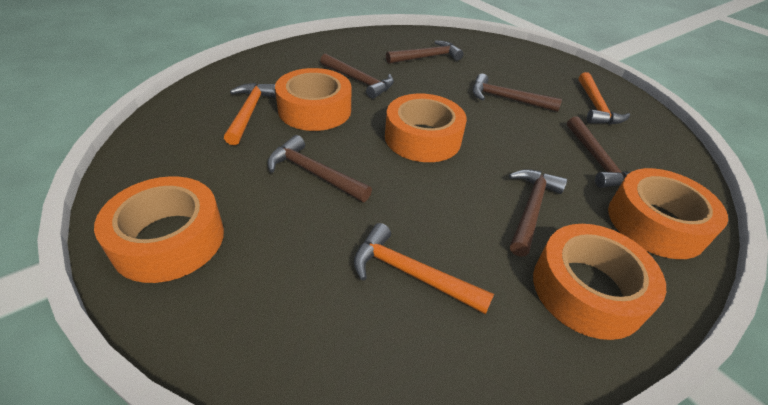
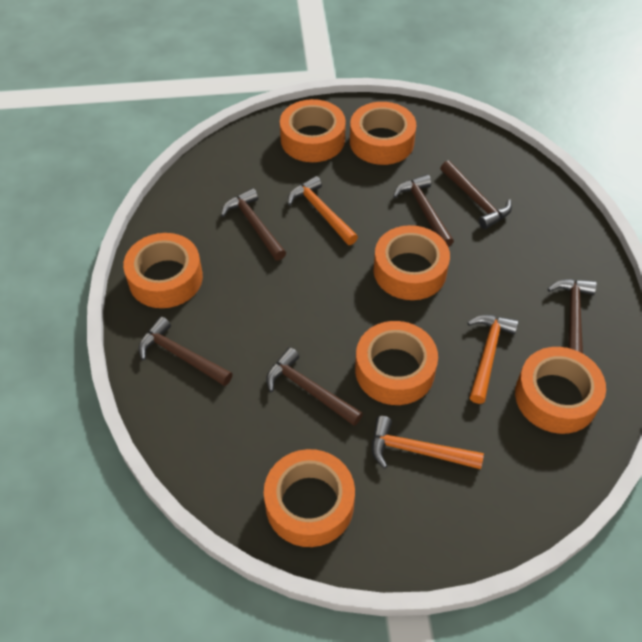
orange tape: [94,176,224,283] [275,68,351,131] [385,93,467,162] [533,224,666,340] [608,168,728,259] = 5 -> [123,233,203,308] [264,449,355,547] [280,99,346,162] [350,102,416,165] [355,321,438,405] [373,225,450,300] [515,347,606,434] = 7

